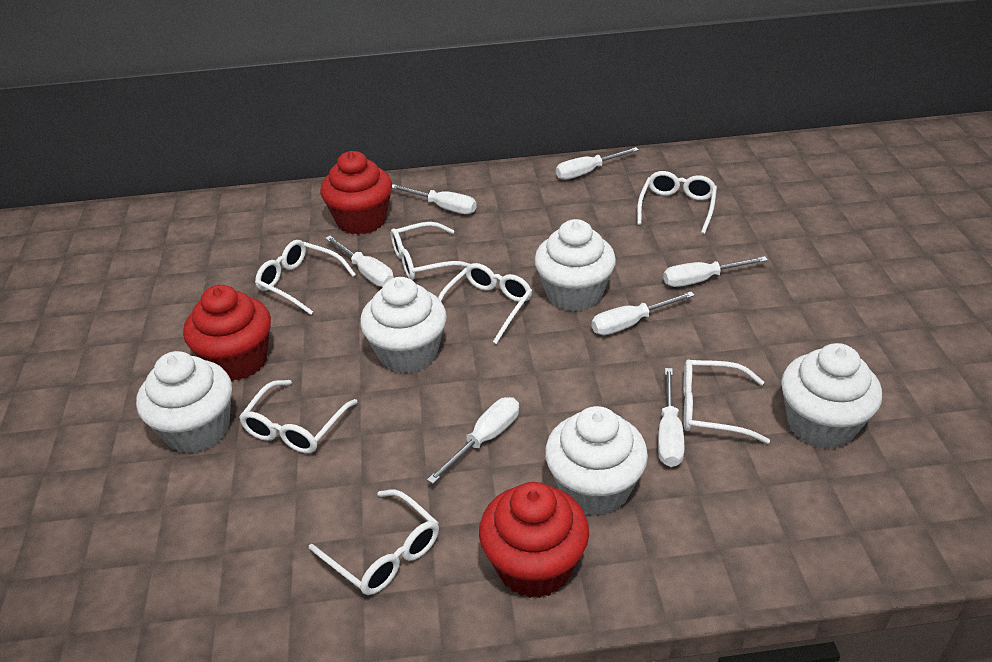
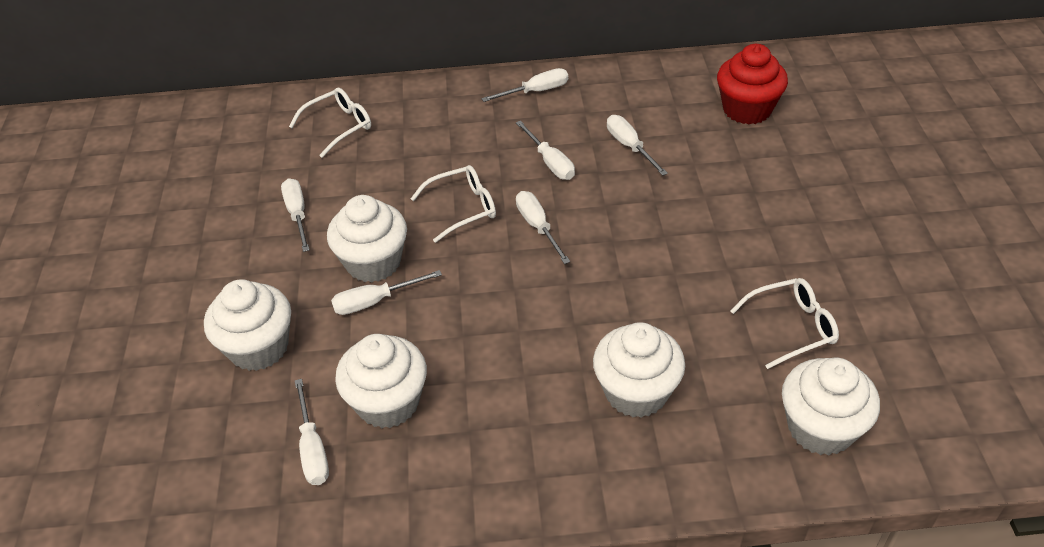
red cupcake: [183,285,271,381] [320,151,392,235] [479,482,589,598] = 3 -> [717,44,788,125] = 1
white glasses: [239,380,357,453] [255,240,356,315] [309,489,439,595] [391,222,470,280] [438,263,532,344] [637,171,717,234] [683,359,770,444] = 7 -> [289,88,371,158] [411,165,496,243] [731,278,839,369] = 3

